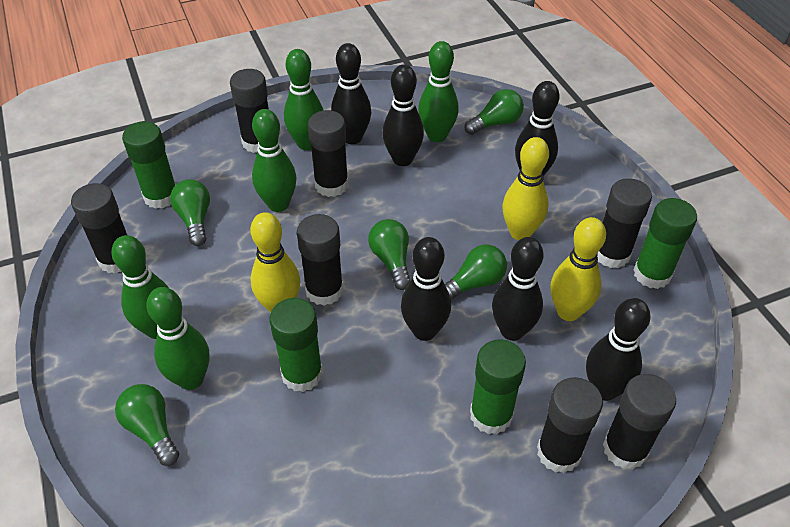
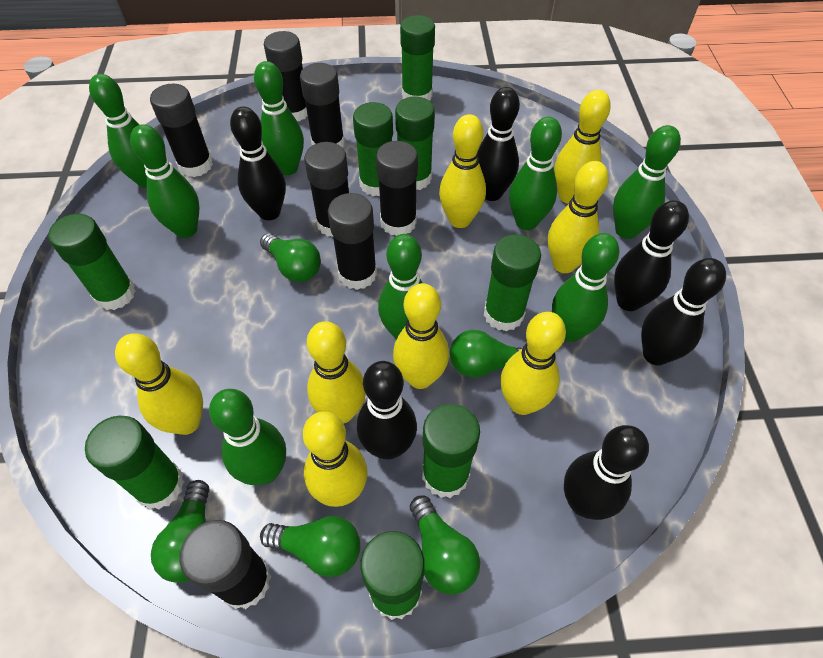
green bowling pin: [111,235,169,339] [146,287,209,390] [252,109,297,212] [284,49,324,150] [418,41,459,142] = 5 -> [89,74,147,188] [130,124,199,238] [209,389,286,485] [254,61,304,175] [378,234,423,339] [509,117,562,230] [552,233,619,342] [613,125,681,239] = 8
green glue stick: [122,121,175,209] [270,298,323,392] [470,339,526,435] [633,198,697,289] = 4 -> [48,213,136,310] [85,416,184,509] [353,102,393,196] [360,531,425,620] [395,96,435,190] [400,15,435,101] [422,404,480,498] [484,234,541,331] = 8
yellow bowling pin: [250,212,300,313] [502,137,549,240] [551,217,606,321] = 3 -> [115,333,203,435] [303,411,368,507] [307,321,366,424] [393,283,449,389] [439,114,486,228] [500,312,566,415] [548,161,609,273] [554,90,611,204] = 8

